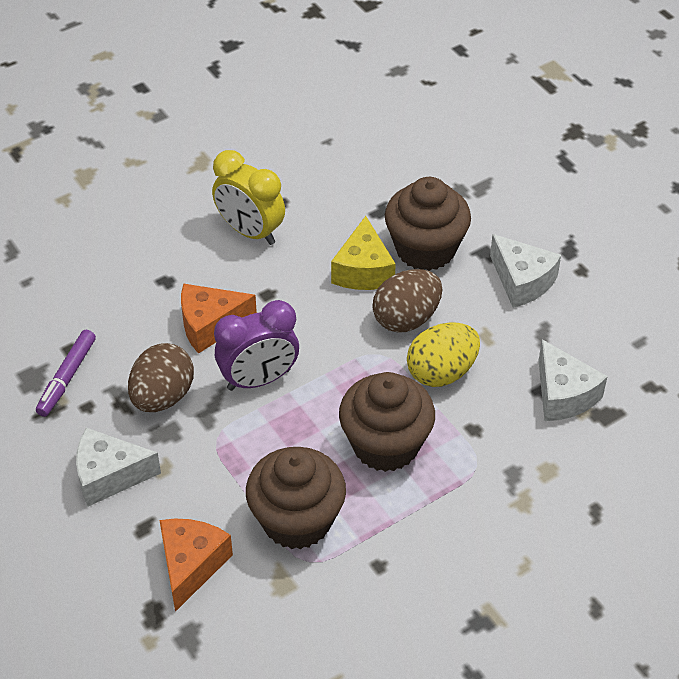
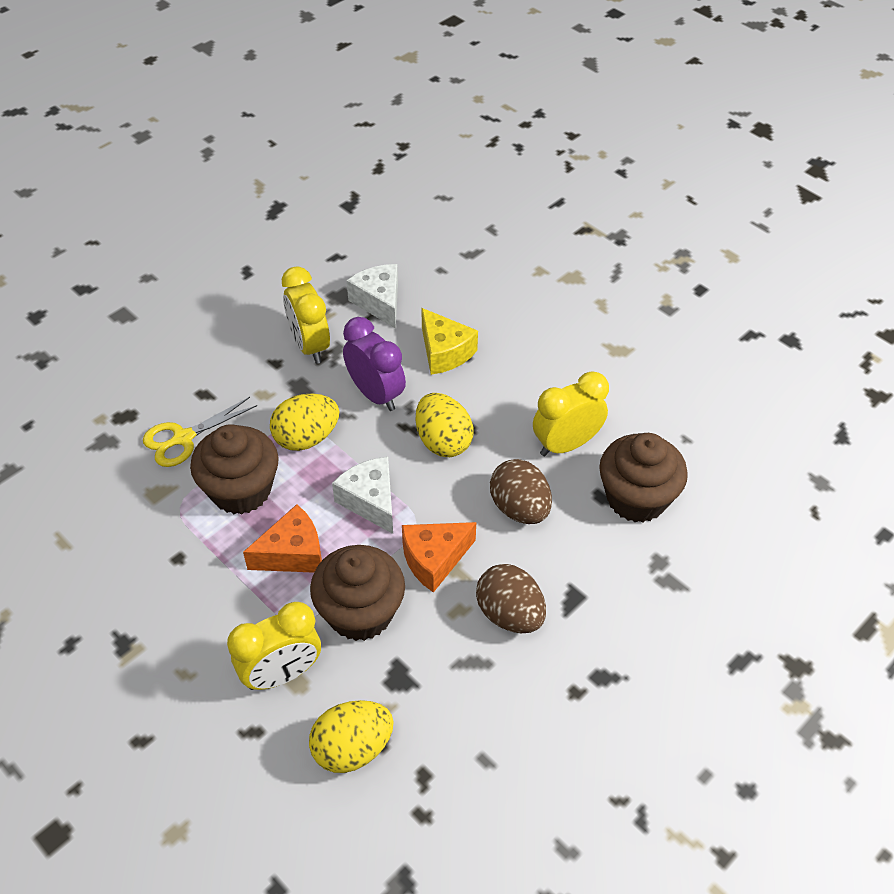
purple marker: [36,330,96,417] = 1 -> none = 0
white cheese: [76,428,161,506] [490,234,561,308] [538,339,608,421] = 3 -> [332,457,393,534] [347,264,398,329] = 2
yellow clock: [212,150,285,245] = 1 -> [227,602,321,690] [282,266,330,364] [533,371,609,456] = 3
yellow egg: [407,322,480,387] = 1 -> [270,393,339,451] [309,700,393,773] [415,393,473,457] = 3
yellow scissors: none = 0 -> [143,397,257,467] = 1

